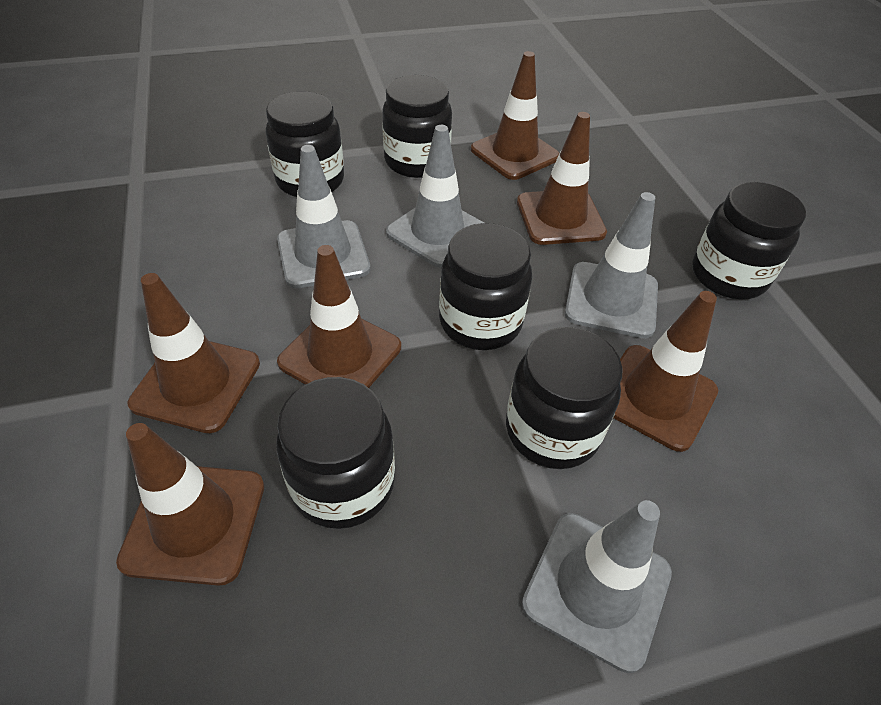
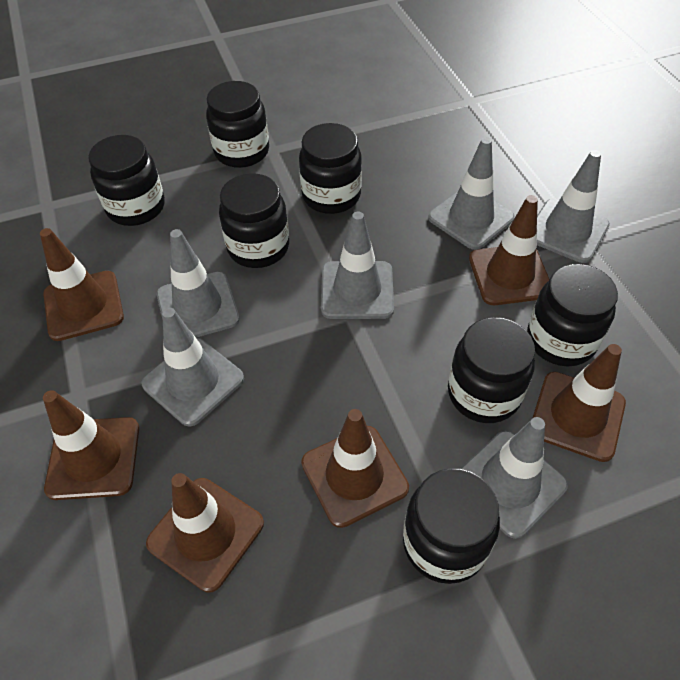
black jar: [266,91,344,197] [276,377,395,529] [382,75,452,178] [439,223,532,350] [506,327,623,469] [692,182,806,299] = 6 -> [88,135,165,226] [206,81,269,168] [219,173,289,268] [299,123,362,214] [403,468,500,584] [448,317,535,423] [527,264,618,366] = 7
grey traffic cone: [277,145,370,288] [386,125,484,268] [522,500,672,673] [565,192,658,338] = 4 -> [141,308,244,427] [157,229,240,337] [321,211,394,319] [428,137,515,250] [460,417,568,539] [537,150,610,263] = 6

